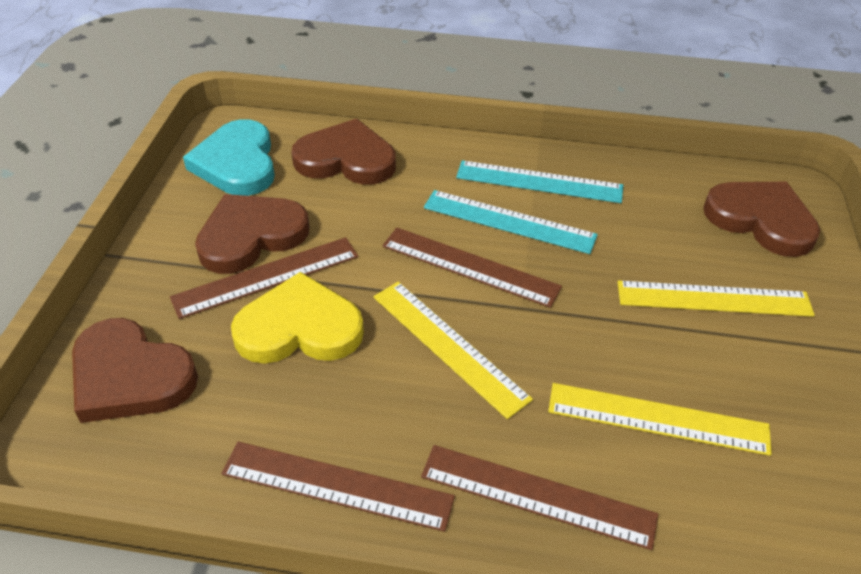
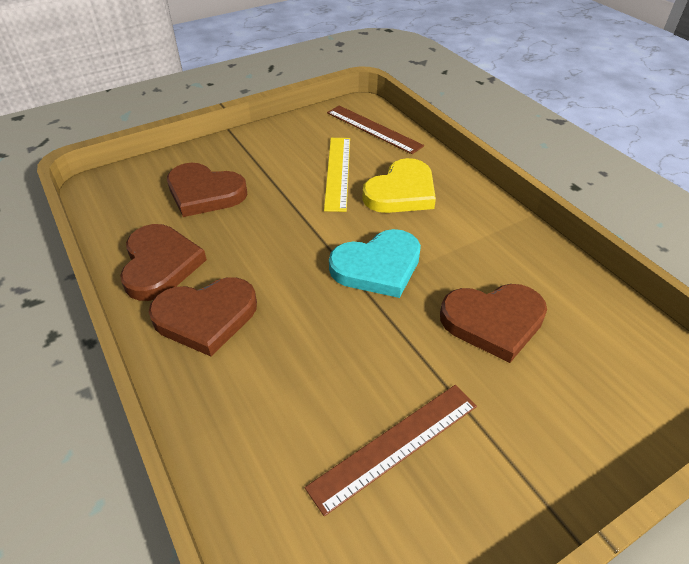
brown ruler: [170,237,358,319] [221,441,455,532] [382,228,562,308] [421,445,658,550] = 4 -> [305,385,477,516] [327,106,424,154] = 2
turquoise ruler: [424,190,598,254] [456,160,623,203] = 2 -> none = 0
yellow ruler: [373,282,533,419] [548,383,772,456] [617,280,815,317] = 3 -> [324,138,350,212] = 1

